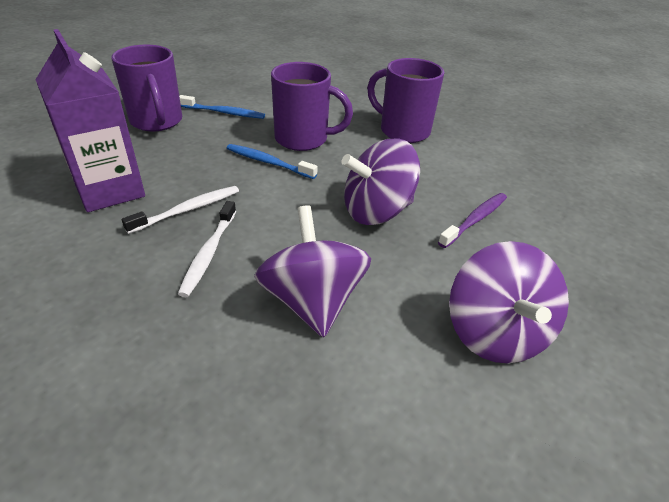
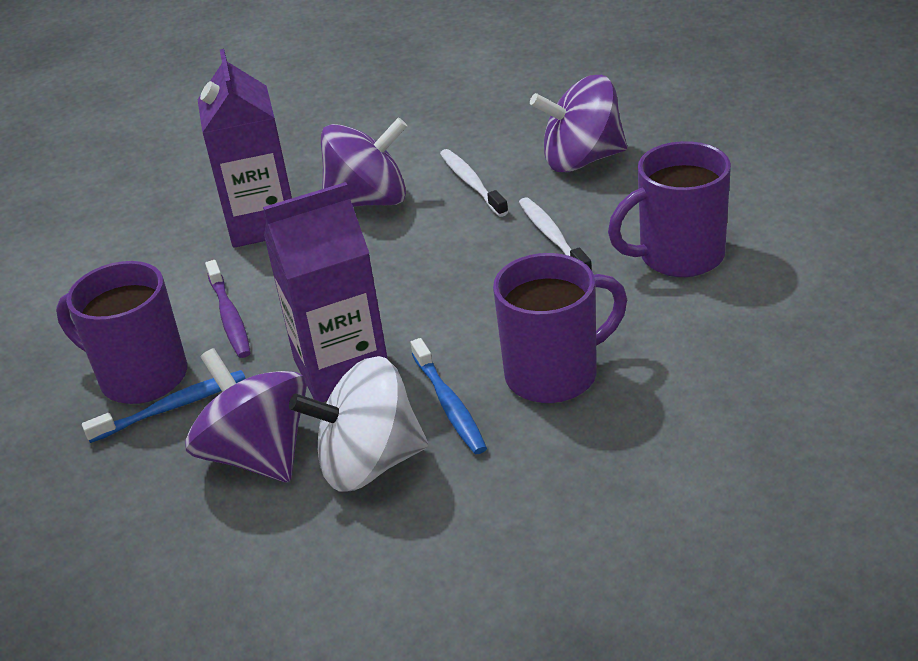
purple carton: [35,29,145,212] = 1 -> [197,49,292,248] [263,182,388,402] = 2
white spinning top: none = 0 -> [289,356,428,492] = 1

